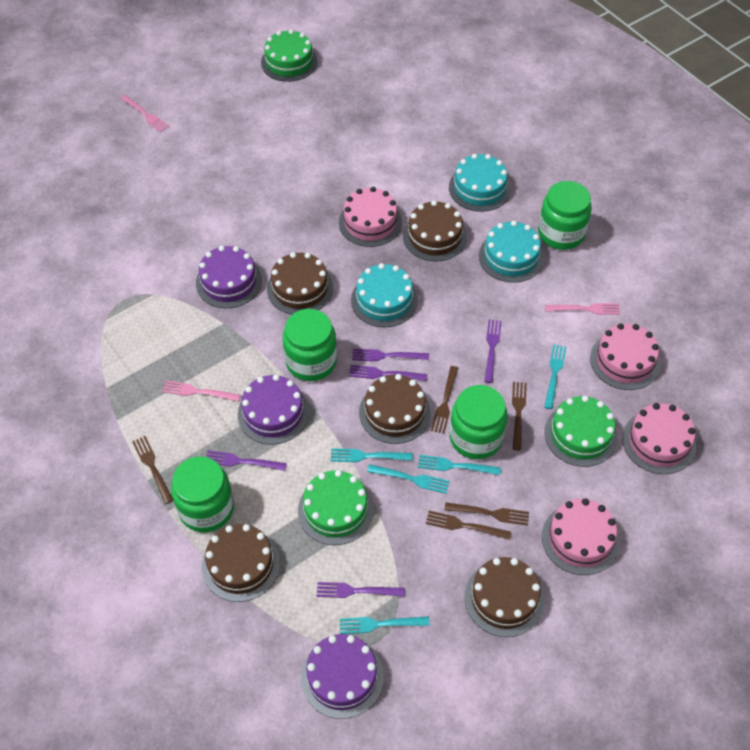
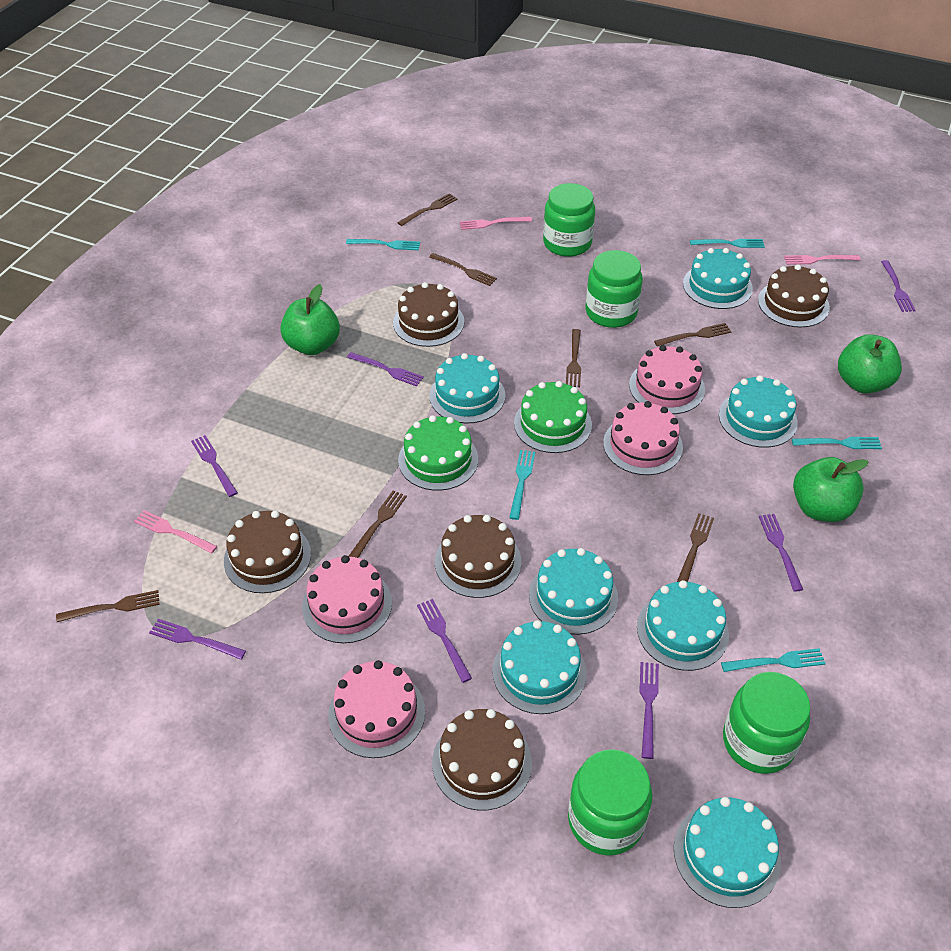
brown fork: [132,436,173,504] [426,511,511,540] [431,366,458,434] [444,502,529,526] [512,382,527,451] = 5 -> [56,590,160,622] [348,490,407,558] [397,193,458,226] [429,253,497,286] [566,329,581,387] [654,323,732,346] [677,513,714,582] = 7
green apple: none = 0 -> [280,284,340,355] [793,457,869,522] [838,334,902,393] = 3
green cake: [261,29,318,82] [298,470,374,545] [544,395,618,467] = 3 -> [398,415,478,491] [514,381,592,453] = 2
purple cake: [196,246,262,308] [238,374,309,445] [301,634,384,719] = 3 -> none = 0
purple fork: [206,450,287,471] [316,582,405,598] [349,365,427,381] [352,349,429,361] [484,320,502,383] = 5 -> [149,619,246,660] [191,435,238,497] [347,352,424,387] [417,599,472,683] [639,662,659,759] [759,514,803,592] [881,260,916,312] = 7
turquoise cake: [351,263,418,328] [449,154,511,212] [479,221,544,283] = 3 -> [429,353,506,424] [492,620,587,714] [529,548,618,635] [637,580,729,671] [674,797,781,908] [683,248,753,309] [719,375,798,448] = 7

